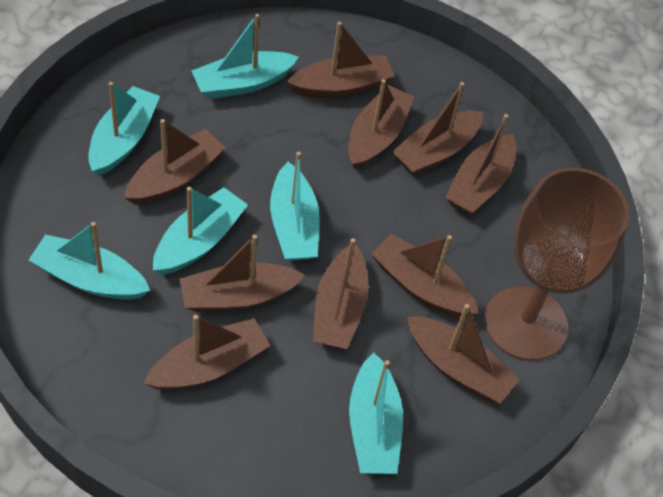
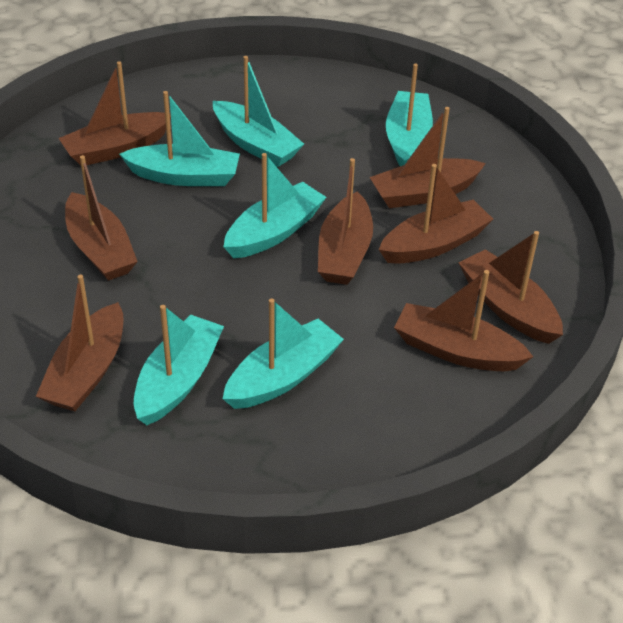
brown boat: [124,119,226,205] [143,315,270,391] [180,234,305,312] [287,22,395,98] [313,238,369,349] [348,79,414,169] [371,234,479,318] [392,82,483,176] [407,304,519,404] [445,114,516,215] = 10 -> [36,275,123,411] [59,61,171,165] [65,155,138,281] [318,158,373,285] [370,107,486,208] [379,164,493,264] [394,270,533,371] [459,231,563,344] = 8
brown goblet: [484,167,629,361] = 1 -> none = 0

